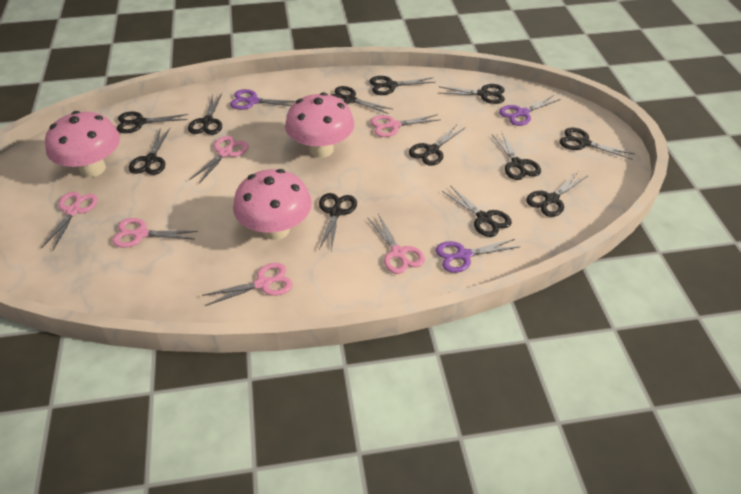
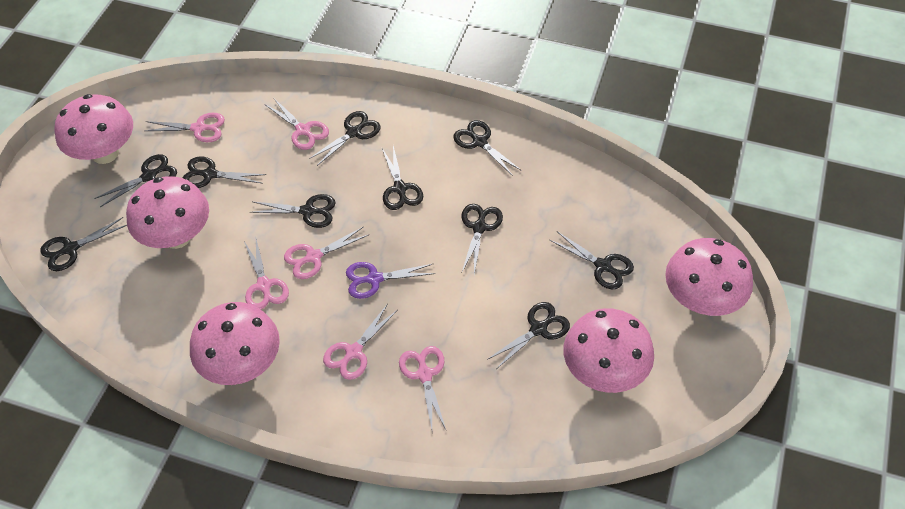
black scissors: [117,112,188,133] [128,128,170,175] [188,93,222,135] [319,193,357,251] [331,86,392,114] [369,76,436,95] [409,124,466,166] [439,84,505,104] [442,185,512,237] [492,131,541,180] [526,172,587,217] [559,128,634,159] = 12 -> [40,217,127,271] [94,154,177,207] [183,157,266,188] [250,194,336,228] [309,111,381,166] [382,146,423,210] [453,120,522,176] [461,204,503,274] [487,302,570,369] [550,231,634,289] = 10
pink mushroom: [45,111,120,177] [233,169,312,240] [285,92,354,158] = 3 -> [54,94,133,164] [126,176,209,249] [190,302,280,385] [563,308,654,393] [665,238,753,316] = 5
purple scissors: [230,89,296,110] [436,239,520,273] [499,95,561,126] = 3 -> [346,262,436,299] = 1

